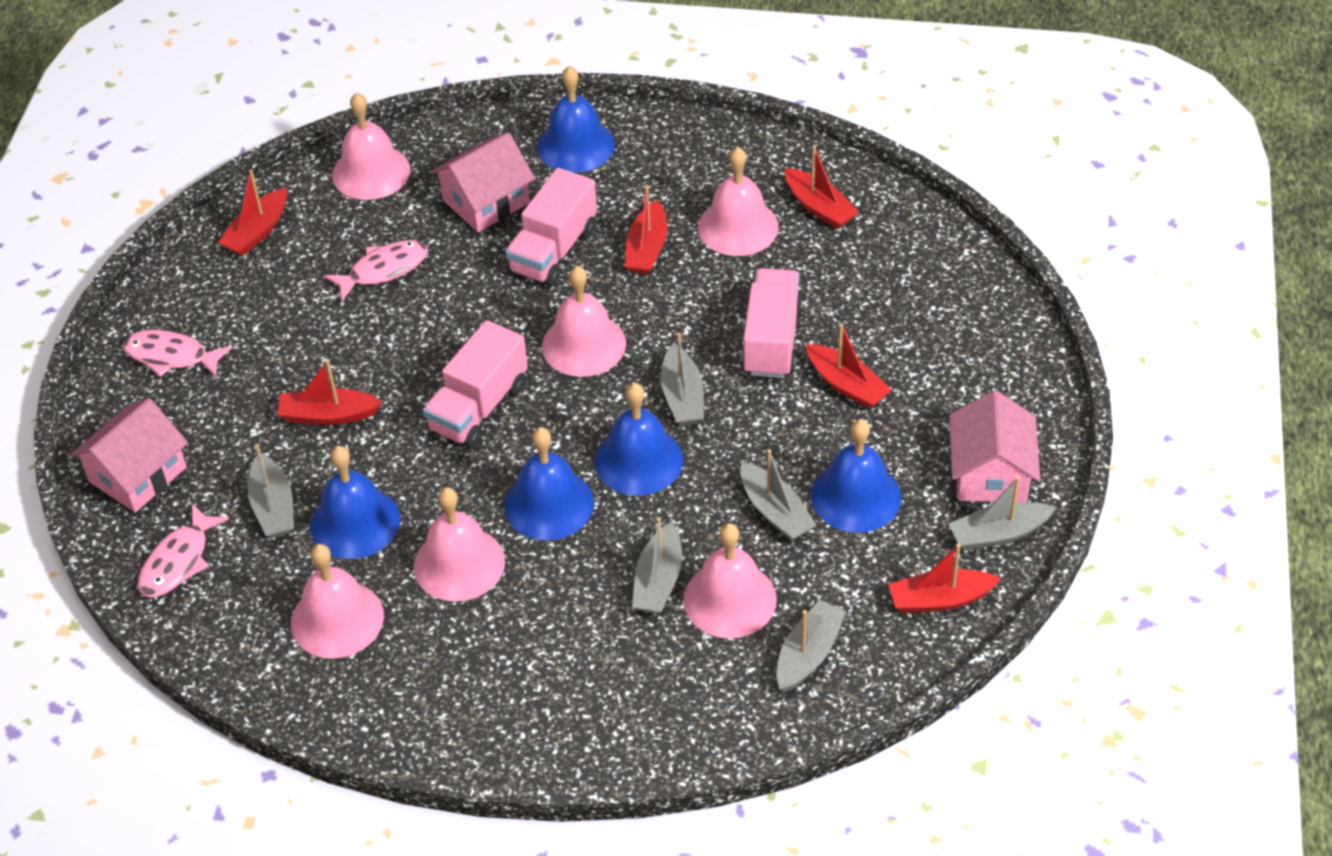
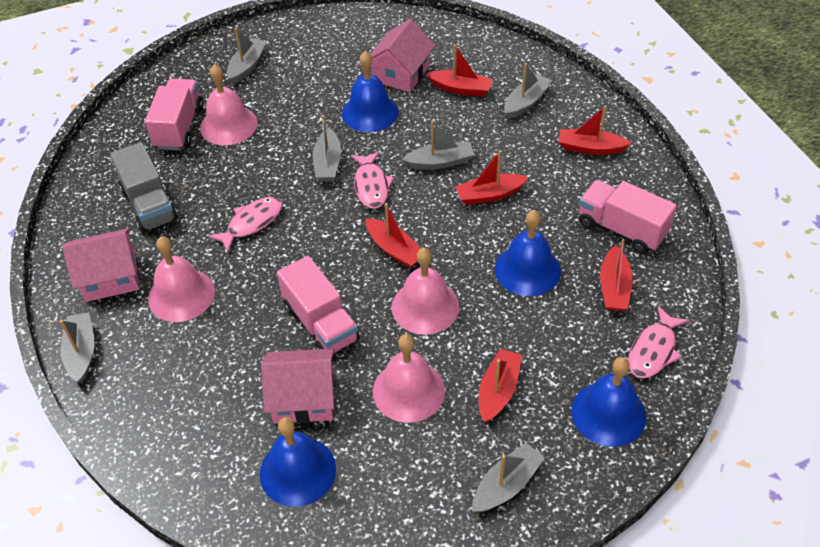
blue bell: [310,446,400,559] [504,427,594,540] [537,66,615,173] [595,383,683,495] [811,419,901,533] = 5 -> [260,417,336,507] [342,51,399,132] [495,210,561,296] [571,357,646,447] = 4
grey truck: none = 0 -> [110,142,178,233] = 1
pink bell: [291,544,384,659] [332,92,410,200] [414,487,505,602] [542,266,626,377] [683,523,777,638] [698,147,779,256] = 6 -> [148,236,215,322] [200,64,258,145] [373,334,445,423] [392,248,459,335] = 4

